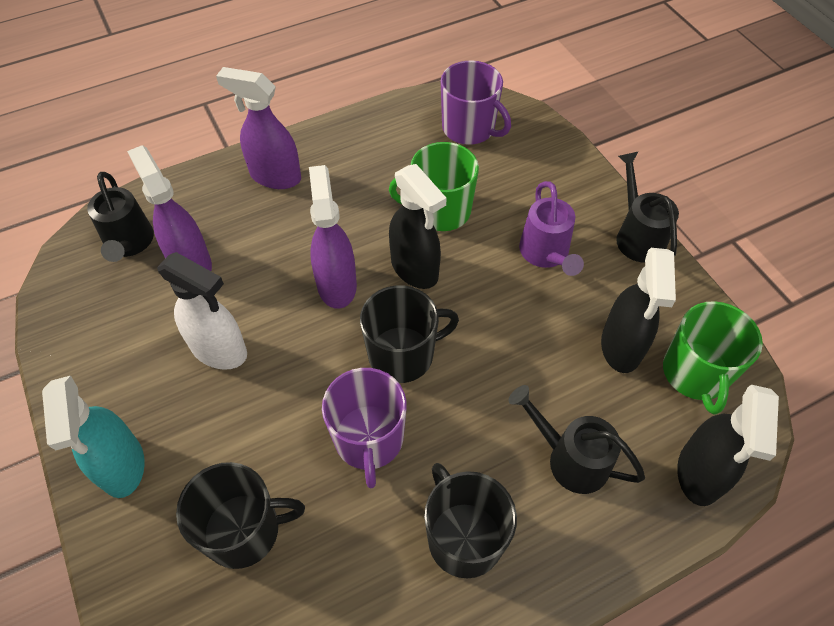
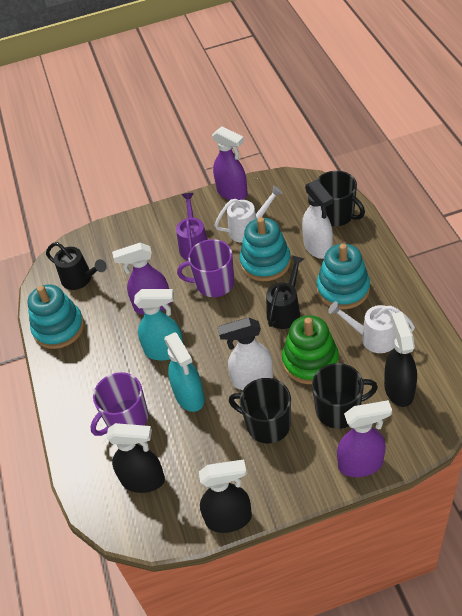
black watering can: [87,172,154,262] [509,385,645,494] [616,152,679,263] = 3 -> [46,242,107,290] [266,255,304,329] = 2
green mug: [389,142,479,231] [663,301,763,414] = 2 -> none = 0
green stacking toy: none = 0 -> [282,315,339,384] = 1
turquoise spray bottle: [42,376,145,498] = 1 -> [134,289,183,360] [164,332,205,412] = 2
turquoise stacking toy: none = 0 -> [27,284,84,349] [239,217,291,281] [317,244,370,309] = 3
white spray bottle: [157,252,247,370] = 1 -> [218,317,273,390] [302,180,333,259] = 2
white watering can: none = 0 -> [214,185,283,243] [328,301,415,353] = 2

